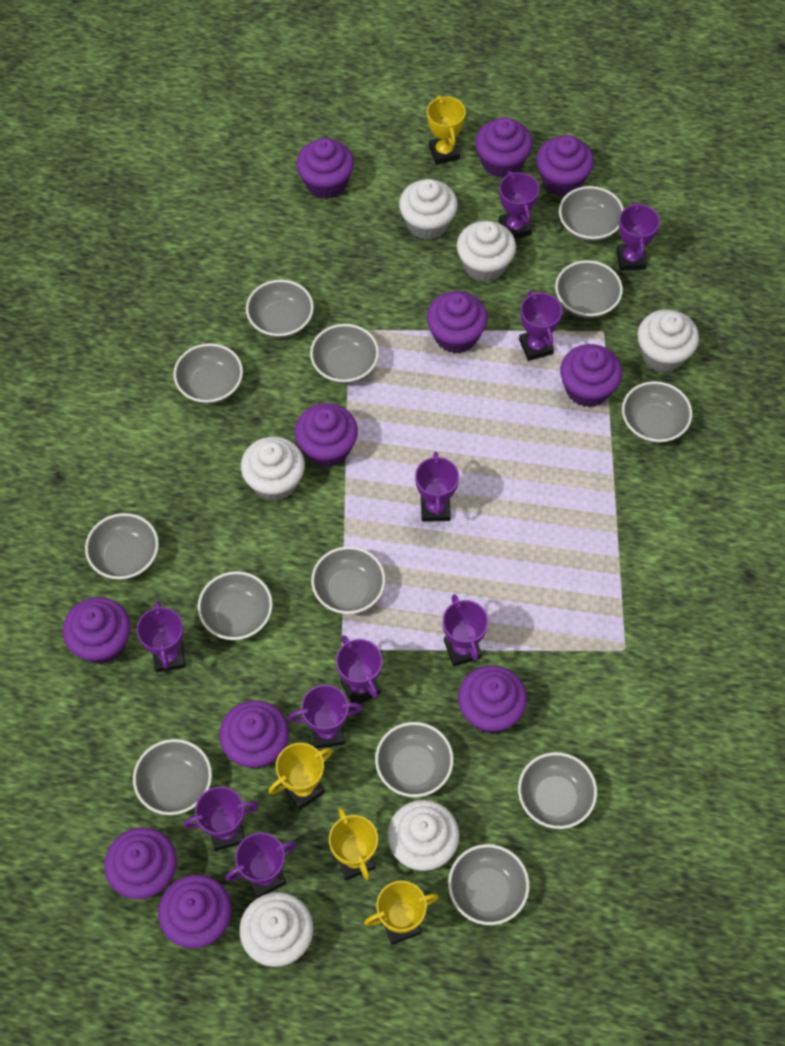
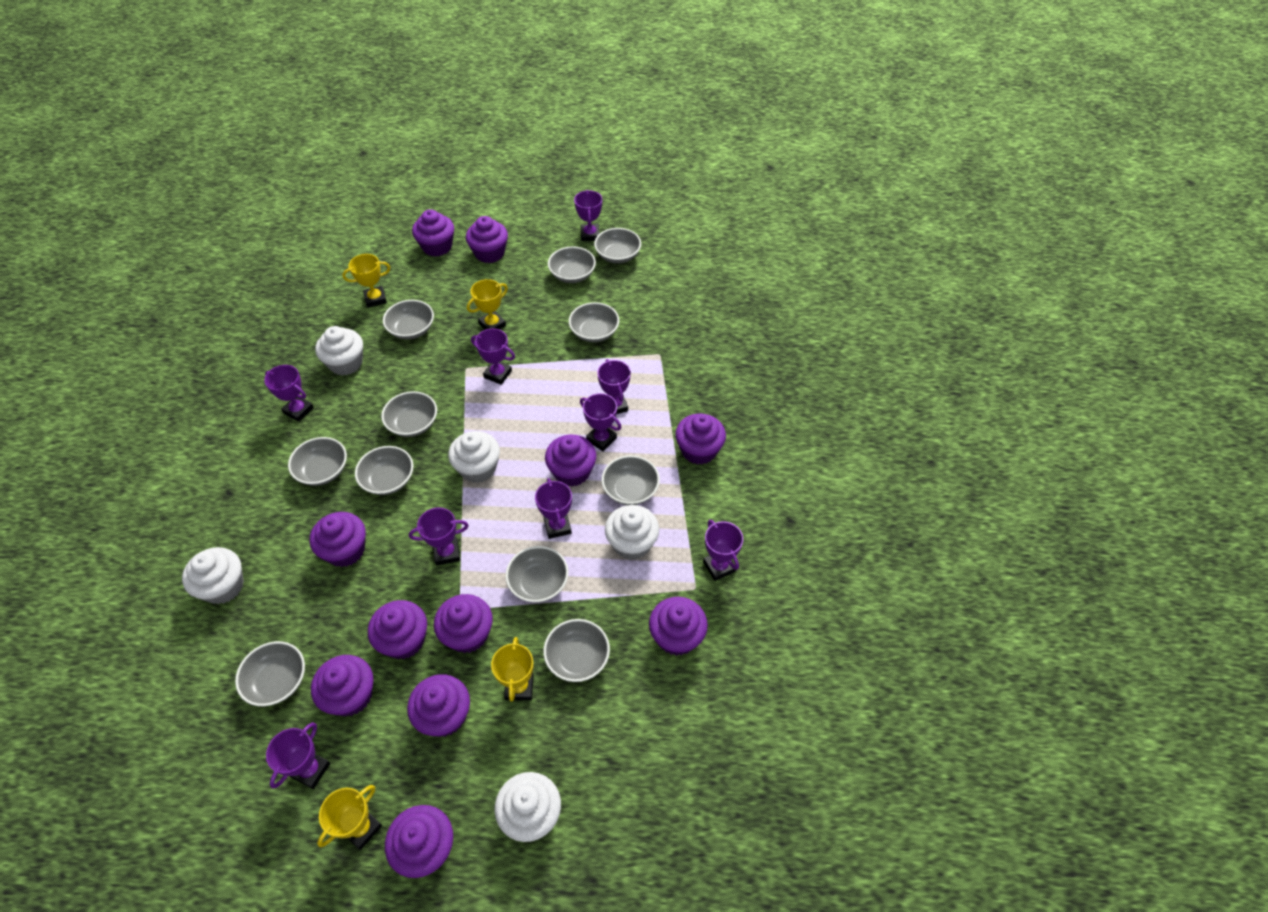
grey bowl: [85,513,159,580] [133,739,212,815] [173,343,243,404] [198,571,273,640] [246,280,314,338] [310,324,379,384] [311,546,385,614] [375,722,454,797] [448,844,530,925] [518,752,597,829] [555,260,623,318] [559,186,624,241] [622,381,692,443] = 13 -> [235,641,305,706] [288,437,347,486] [355,446,413,495] [381,391,437,437] [383,300,434,340] [505,546,568,603] [543,619,610,682] [548,246,596,283] [569,302,619,342] [594,228,641,263] [601,455,660,505] = 11
purple trophy: [137,601,186,672] [183,787,259,851] [226,832,297,898] [288,685,363,749] [336,635,383,704] [415,452,459,522] [442,594,489,666] [499,171,539,239] [519,290,562,361] [617,202,660,271] = 10 -> [264,365,314,422] [266,722,330,789] [409,507,469,566] [471,328,515,385] [535,478,572,539] [574,190,602,241] [580,393,621,451] [597,359,631,414] [703,520,743,581] = 9
white cupcake: [239,892,313,967] [241,436,305,501] [387,800,459,871] [399,179,458,240] [457,221,516,282] [637,310,699,372] = 6 -> [182,547,244,604] [315,326,363,376] [448,431,500,483] [495,772,561,842] [605,505,659,560] = 5

